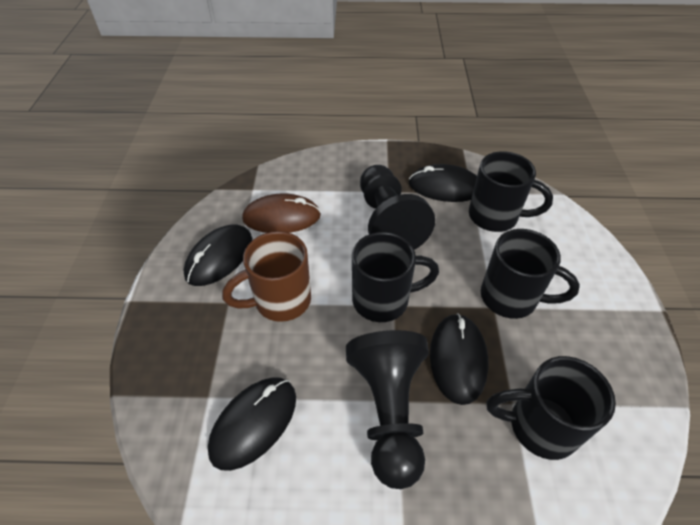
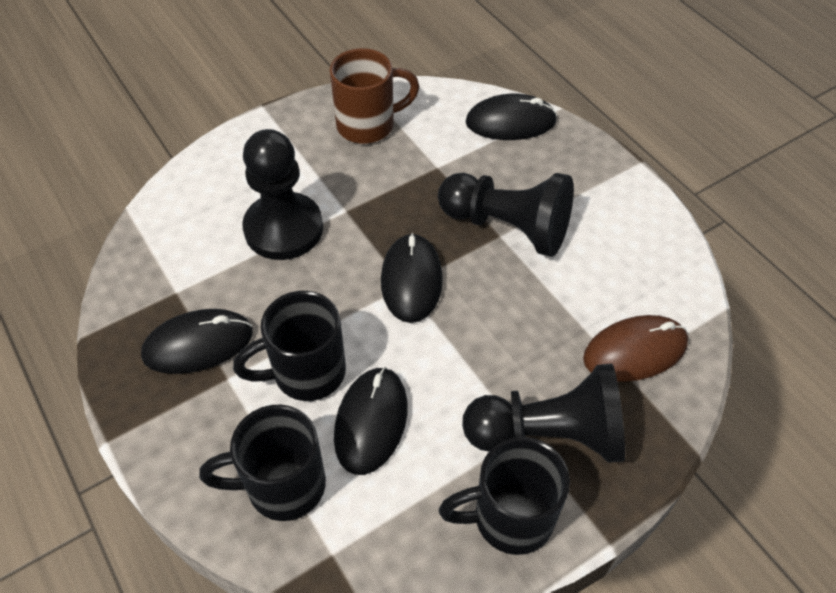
black mug: [352,232,439,322] [469,151,553,232] [481,229,580,319] [487,356,616,460] = 4 -> [199,405,326,521] [233,291,346,401] [439,437,570,555] = 3
black pawn: [346,330,429,489] [360,165,435,250] = 2 -> [242,129,323,260] [438,173,574,257] [462,363,625,463] = 3

